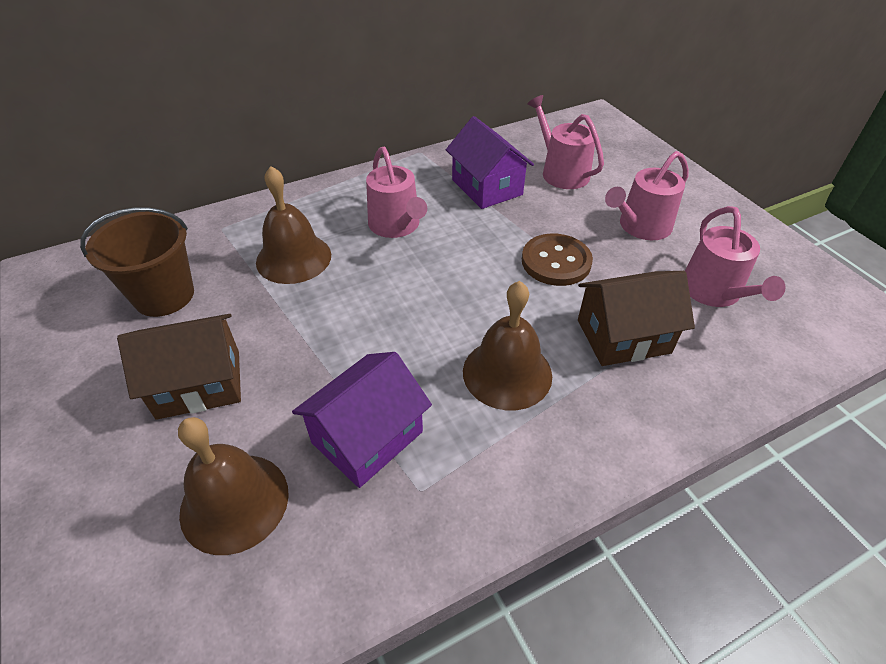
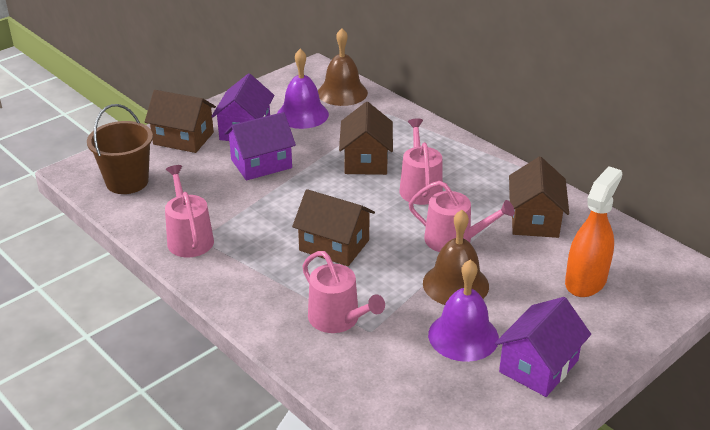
brown bell: [178,417,289,555] [256,166,331,284] [463,281,552,410] = 3 -> [318,28,368,106] [423,210,489,305] = 2
brown button: [522,233,593,286] = 1 -> none = 0
brown house: [117,314,241,420] [578,271,695,366] = 2 -> [145,90,216,153] [292,189,375,266] [339,102,393,175] [509,157,569,238] = 4
orange spray bottle: none = 0 -> [565,166,622,297] = 1
purple bell: none = 0 -> [277,49,329,129] [428,259,499,362] = 2
purple house: [292,352,432,488] [446,116,534,209] = 2 -> [211,73,274,141] [224,112,296,180] [495,297,591,397] = 3

